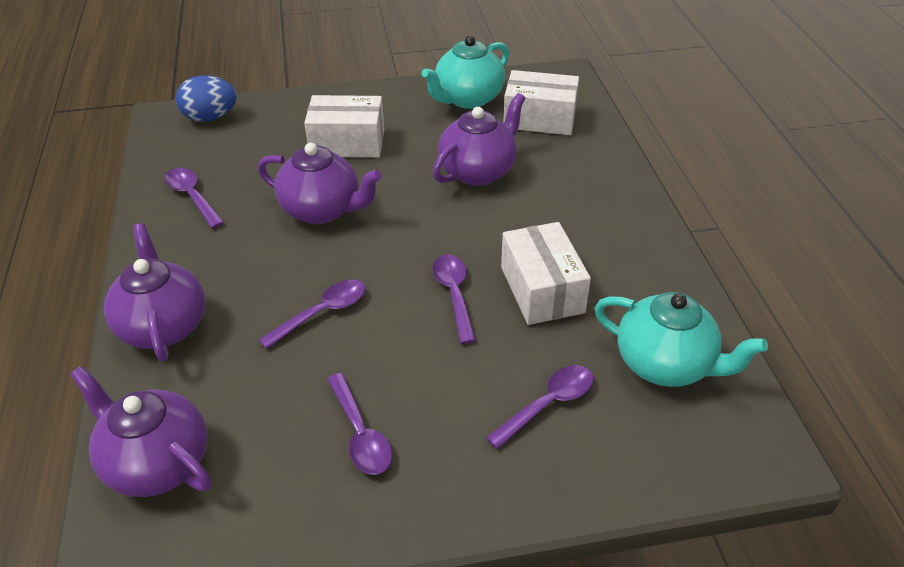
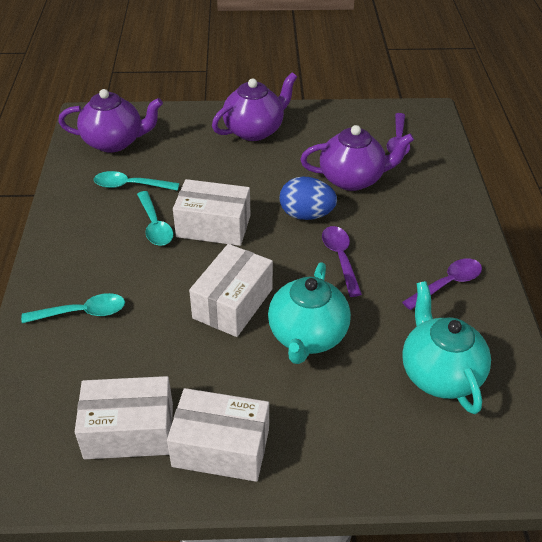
purple spoon: [165,168,224,228] [259,280,365,349] [327,373,392,475] [432,255,476,344] [486,365,594,449] = 5 -> [322,226,362,297] [387,113,410,155] [402,258,482,310] = 3
purple teapot: [70,366,211,497] [104,223,205,361] [258,143,382,224] [433,93,525,186] = 4 -> [58,89,163,153] [212,73,297,141] [301,125,414,191] = 3
turquoise spoon: none = 0 -> [21,293,125,323] [94,171,180,191] [137,191,173,246] = 3
white box: [304,95,384,157] [501,222,591,325] [503,70,579,135] = 3 -> [75,376,173,459] [167,388,269,482] [173,179,250,246] [189,244,273,337] = 4

